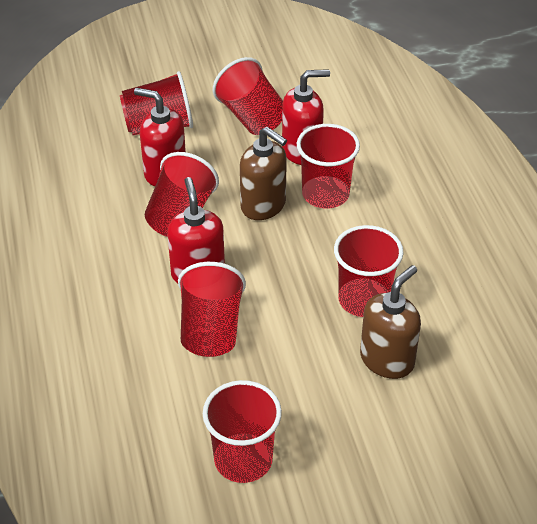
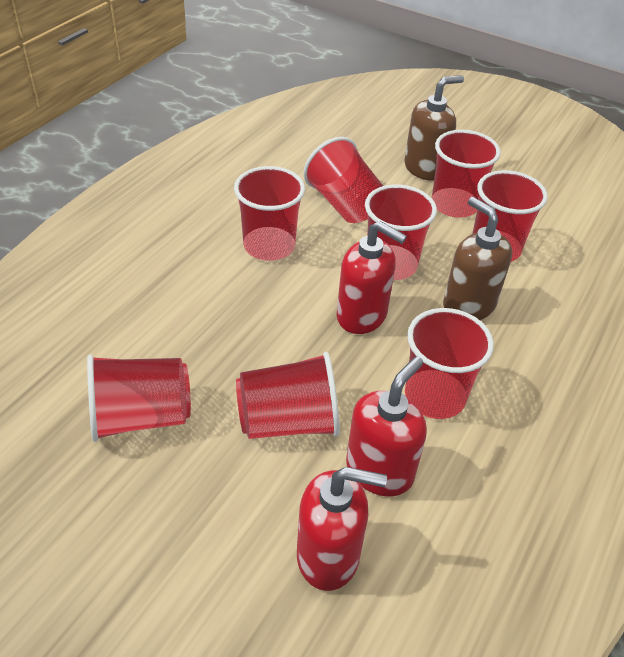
red cup: [120,71,193,135] [145,152,219,237] [178,262,246,357] [203,380,282,483] [213,57,283,135] [297,124,360,209] [334,225,404,317] = 7 -> [87,354,191,442] [234,166,305,261] [236,352,340,439] [303,137,383,223] [365,184,437,280] [405,308,494,419] [432,130,501,217] [472,170,548,262] = 8

